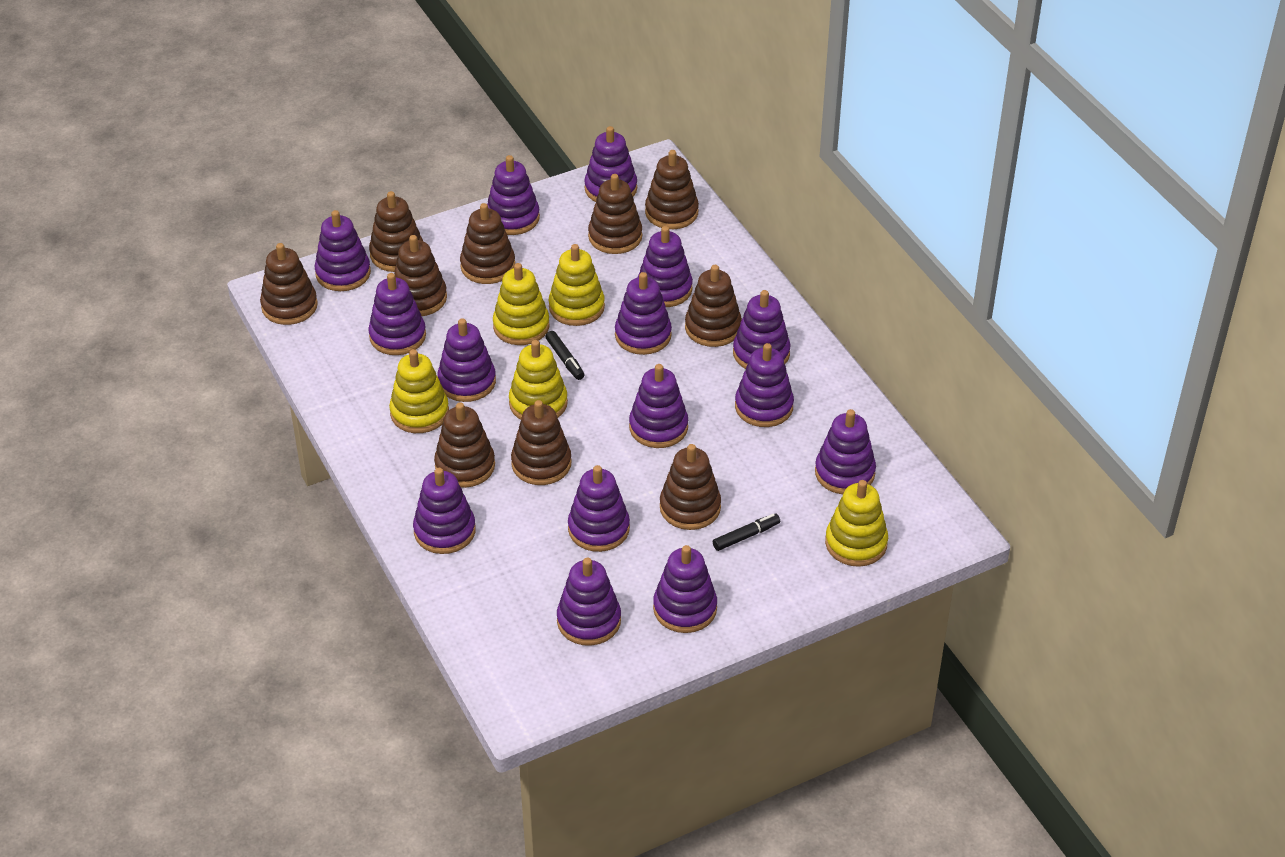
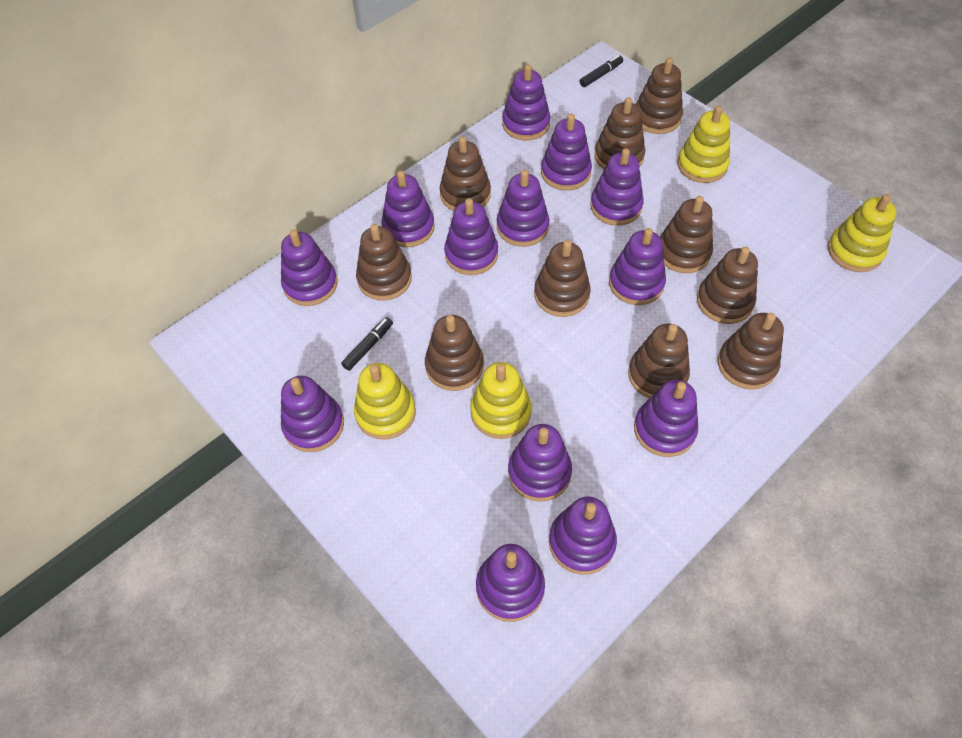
purple stacking toy: [315,210,371,291] [368,273,426,355] [413,468,476,554] [437,318,496,402] [487,155,540,235] [557,558,621,646] [568,465,630,552] [584,126,637,202] [615,272,672,355] [629,364,688,448] [638,226,693,307] [653,545,717,633] [733,290,790,369] [735,343,794,427] [815,409,876,494] = 15 -> [281,230,338,306] [281,376,344,452] [381,171,435,247] [444,198,498,275] [476,544,545,622] [497,170,549,247] [502,64,550,140] [508,424,572,502] [541,114,592,191] [549,497,617,575] [590,148,644,226] [609,228,666,305] [634,380,698,457] = 13
yellow stacking toy: [389,349,449,433] [493,263,549,345] [509,340,568,420] [549,244,605,326] [825,480,888,567] = 5 -> [354,363,416,440] [470,362,532,439] [677,106,730,183] [828,194,896,272] = 4

